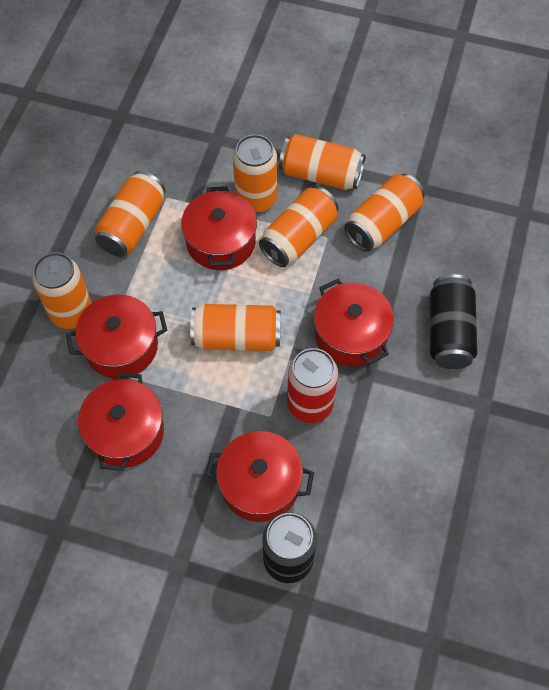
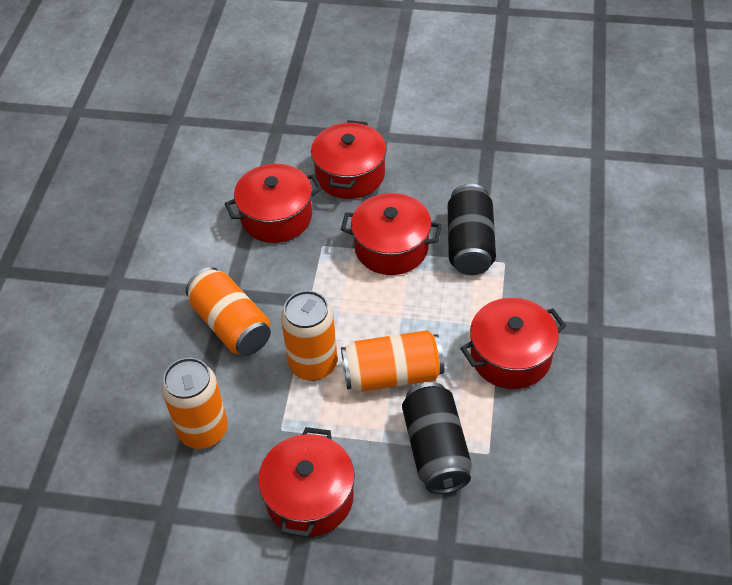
orange can: [32,252,92,329] [95,171,166,257] [190,304,281,351] [233,134,277,213] [259,187,339,267] [279,134,366,190] [344,174,425,252] = 7 -> [161,358,228,449] [186,267,271,356] [281,290,337,381] [341,330,444,392] = 4
red can: [287,348,338,423] = 1 -> none = 0

